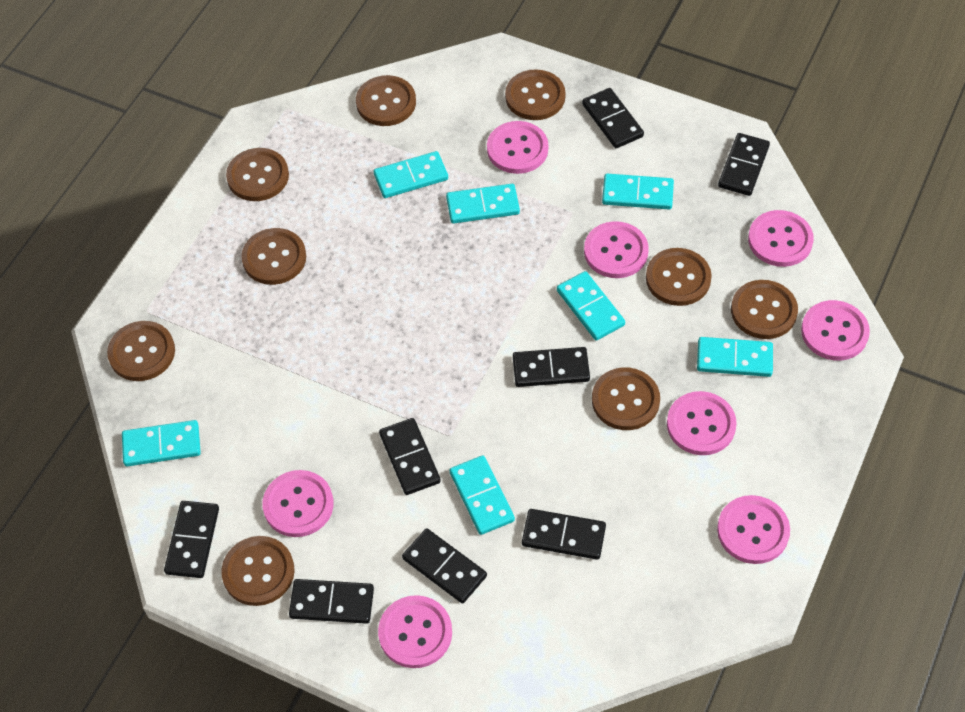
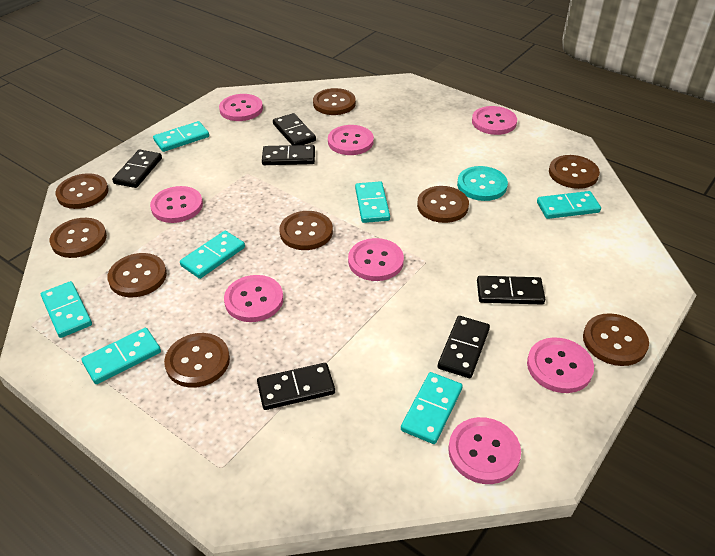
black domino: [164,501,219,578] [289,579,374,624] [379,418,441,495] [402,529,487,603] [513,347,590,387] [522,509,606,560] [582,88,644,148] [718,133,770,196] = 8 -> [112,150,162,188] [257,363,335,410] [262,145,315,165] [273,113,316,145] [438,316,490,378] [477,276,545,305] = 6
turquoise button: none = 0 -> [457,166,508,201] = 1

